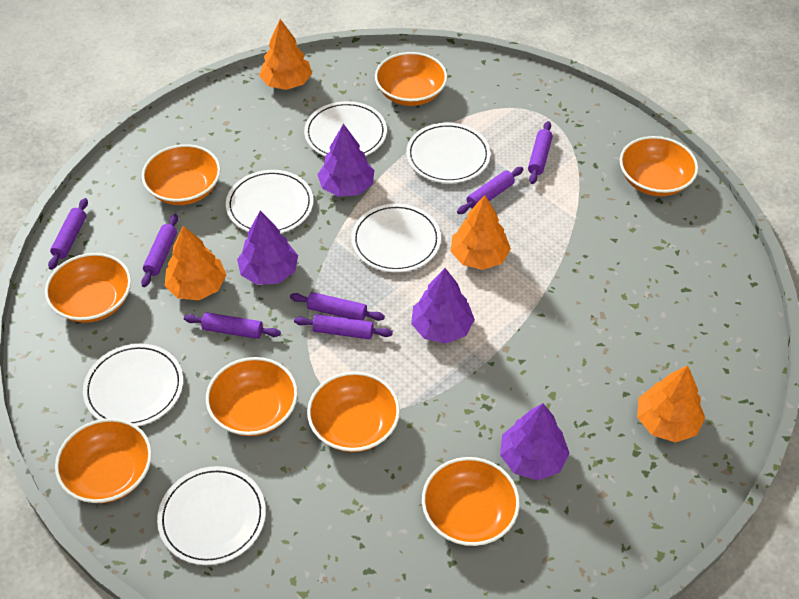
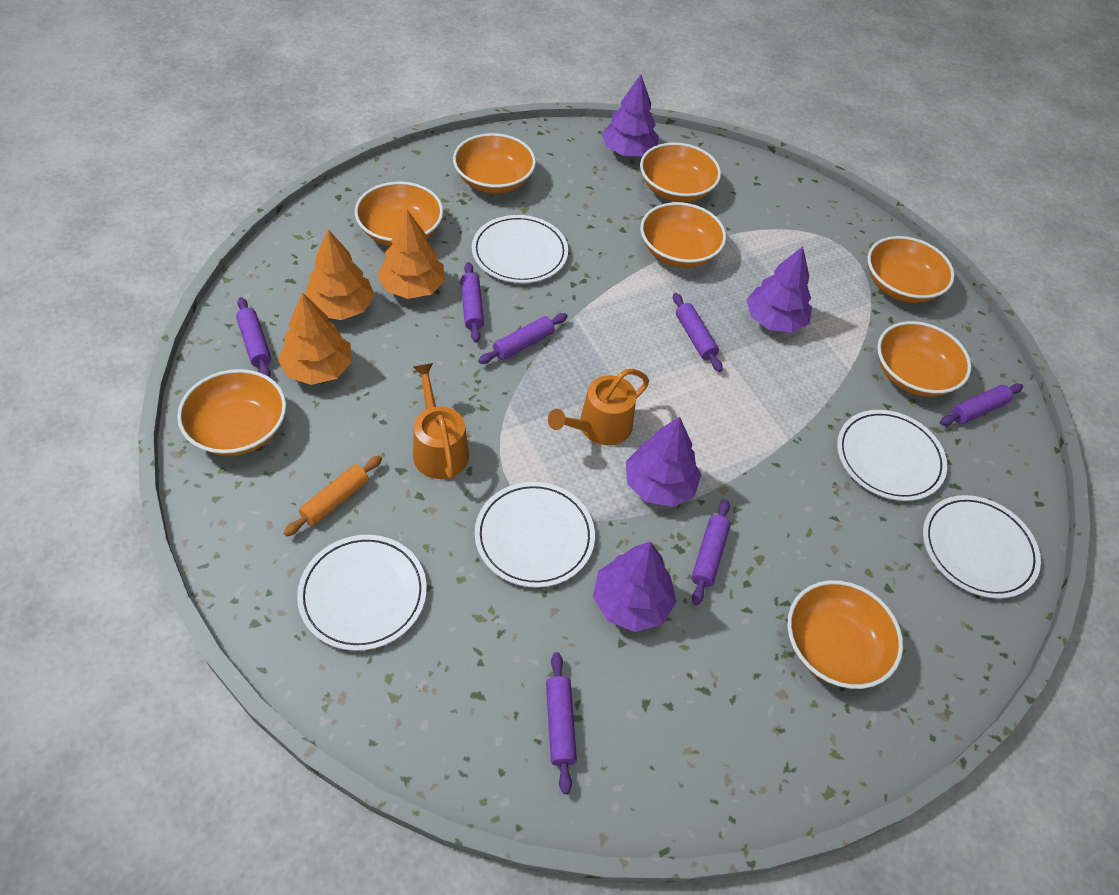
orange rolling pin: none = 0 -> [284,456,382,536] = 1
orange tree: [164,226,226,301] [259,19,312,90] [451,195,511,270] [637,365,705,443] = 4 -> [278,292,352,385] [305,229,375,320] [377,210,445,299] = 3
orange watering can: none = 0 -> [413,363,469,480] [548,369,649,445] = 2
white plate: [83,344,183,426] [157,466,266,565] [226,170,313,233] [304,101,387,156] [351,204,441,272] [406,123,490,183] = 6 -> [297,535,427,651] [472,215,568,283] [475,482,595,588] [837,410,947,501] [923,495,1041,599] = 5

